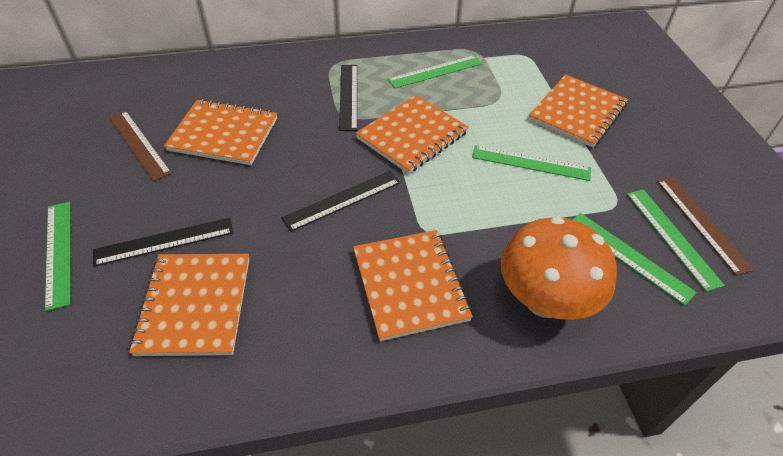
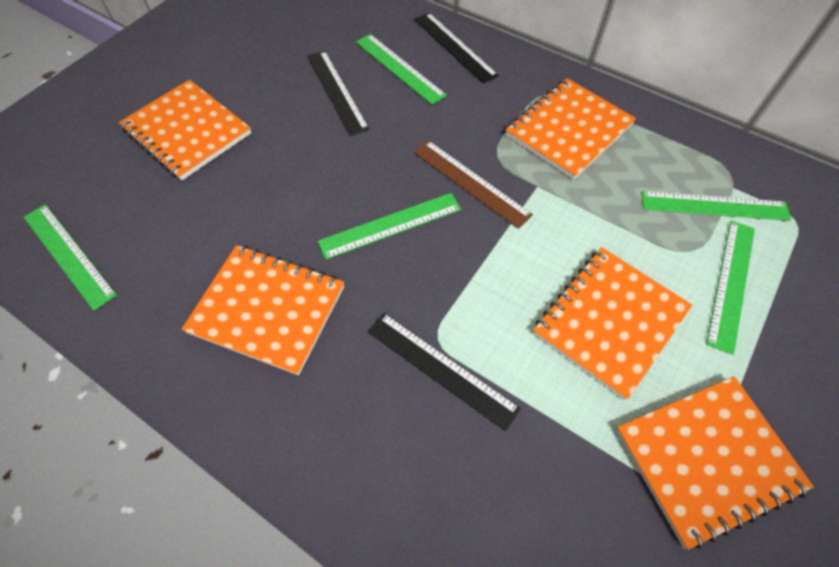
brown ruler: [109,111,172,181] [657,177,754,276] = 2 -> [414,140,533,229] = 1
orange mushroom: [501,216,617,320] = 1 -> none = 0

